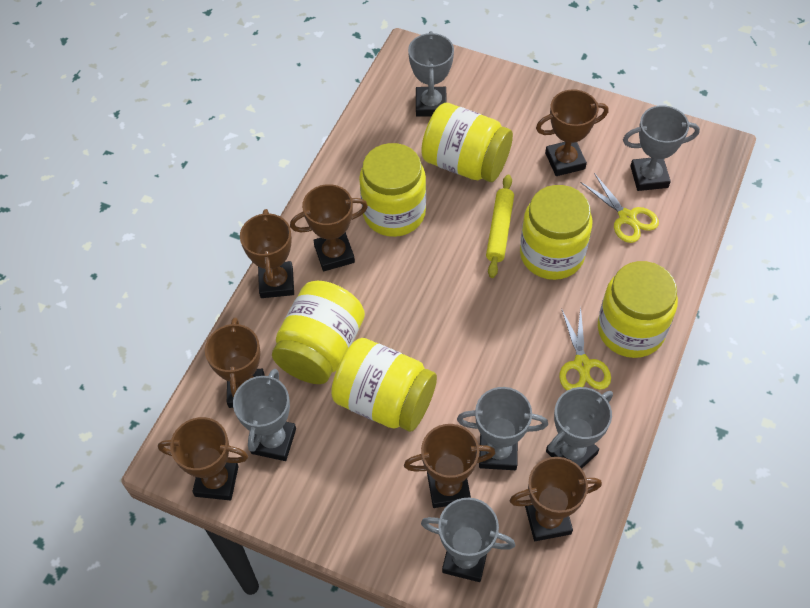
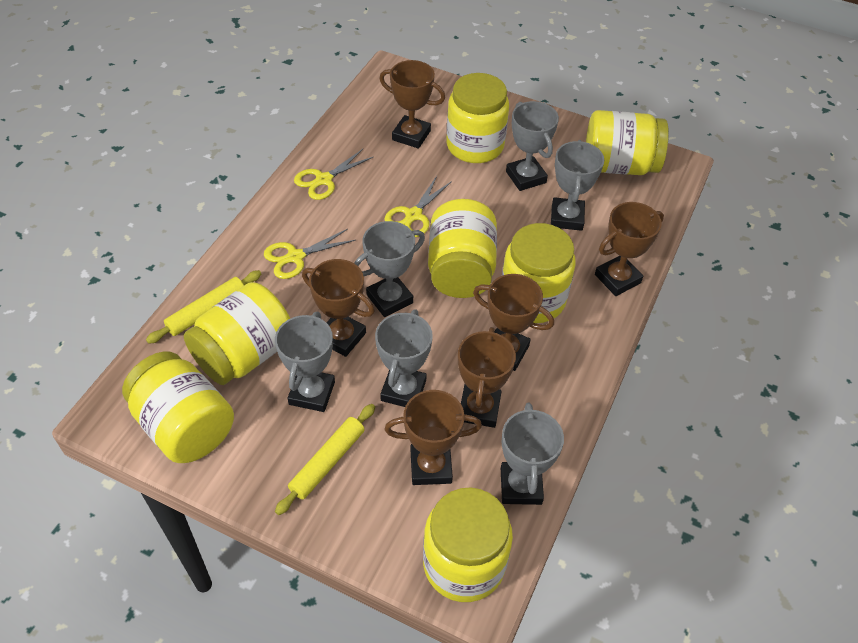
brown trophy: [158,417,248,500] [205,317,265,408] [240,209,294,298] [290,184,368,271] [404,424,495,508] [510,457,602,541] [536,89,608,176] = 7 -> [302,259,375,357] [379,60,445,149] [384,390,482,485] [458,327,516,428] [473,274,554,371] [595,202,664,296] = 6
yellow jar: [272,281,365,384] [331,338,437,432] [359,143,426,237] [421,103,513,182] [520,185,592,280] [598,261,678,358] = 6 -> [122,351,234,463] [184,282,290,385] [423,487,513,602] [428,199,497,298] [446,73,509,163] [502,223,576,323] [586,110,669,175] = 7
yellow rolling pin: [486,174,514,278] = 1 -> [146,270,261,344] [275,404,375,515] = 2
yellow scissors: [559,307,611,390] [580,173,659,243] = 2 -> [264,229,356,279] [294,149,373,200] [384,176,452,237] = 3

